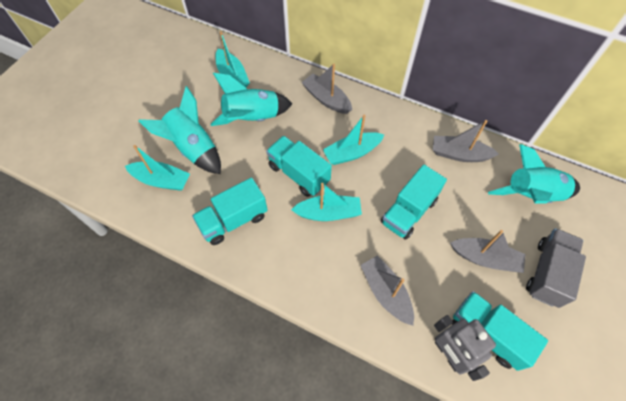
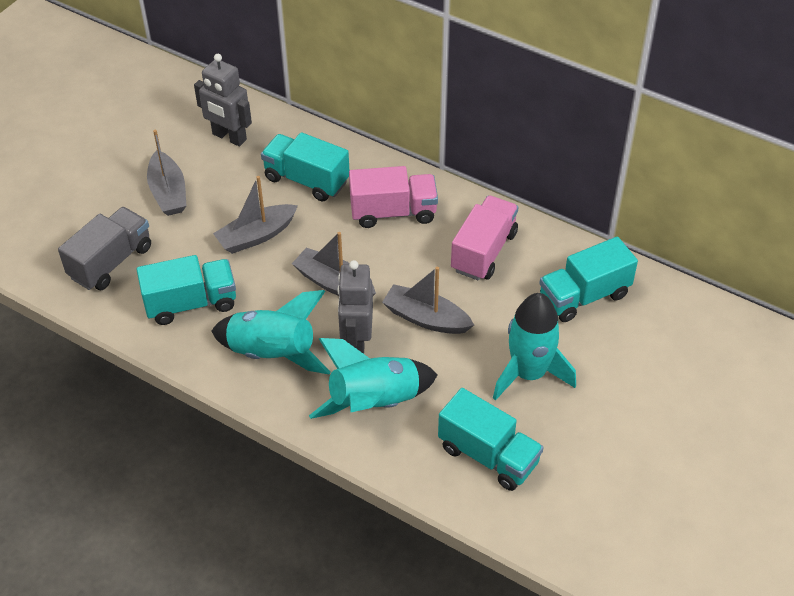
grey robot: [434,315,496,381] = 1 -> [194,54,252,146] [337,260,373,354] = 2
pink truck: none = 0 -> [349,166,438,228] [451,195,519,281] = 2
turquoise boat: [125,145,190,191] [215,31,250,87] [291,183,362,221] [323,115,384,165] = 4 -> none = 0

